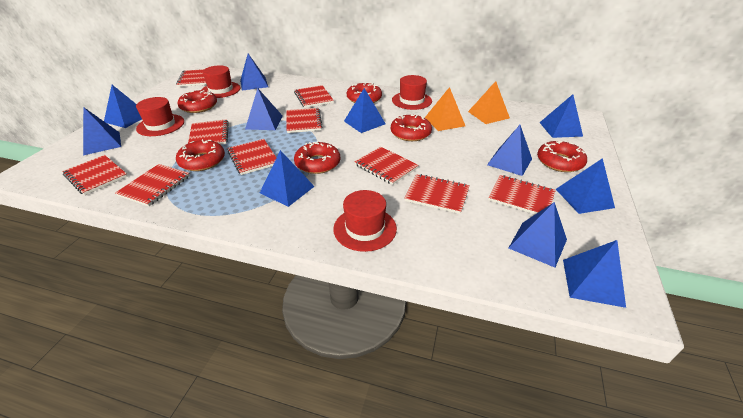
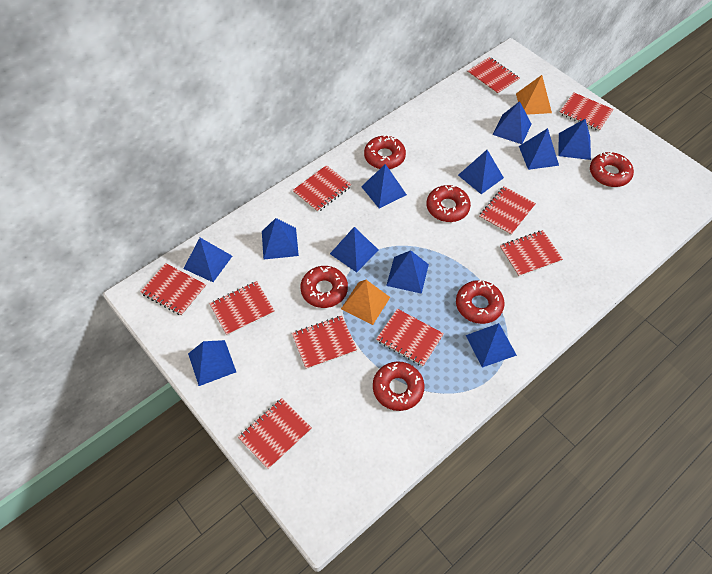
red hat: [136,97,184,136] [202,65,241,98] [333,190,397,252] [392,75,432,110] = 4 -> none = 0

